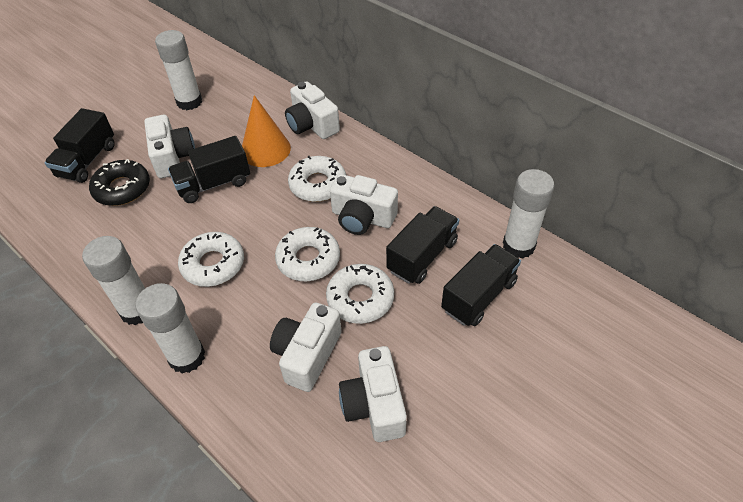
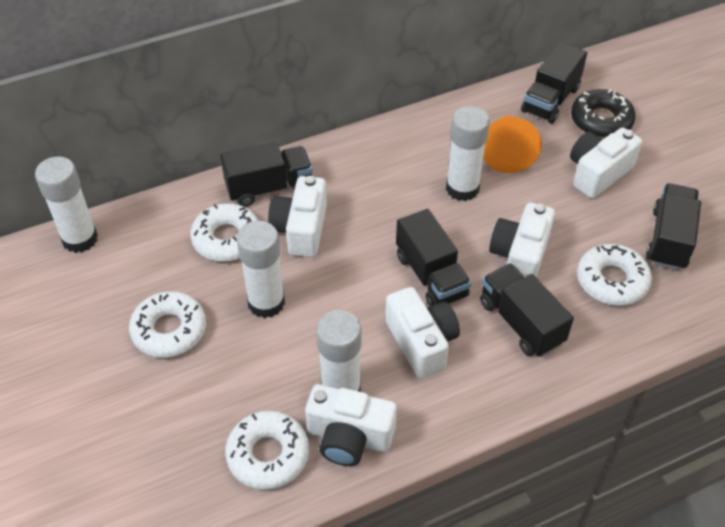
black truck: [45,108,115,183] [168,136,250,203] [386,206,459,284] [441,244,521,326] = 4 -> [220,142,313,207] [396,209,471,307] [480,263,574,357] [521,42,587,124] [646,183,701,270] = 5

